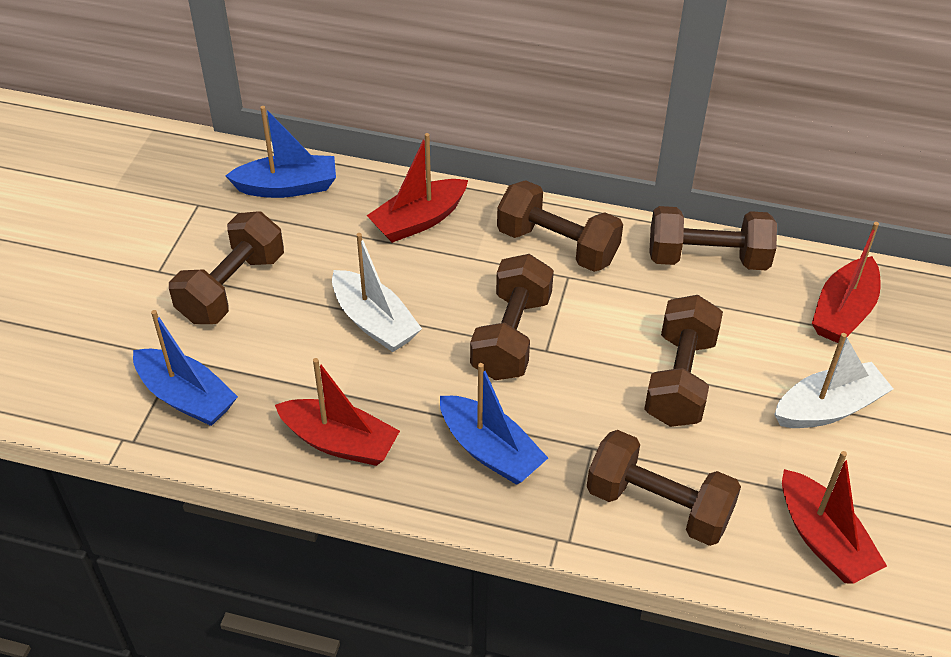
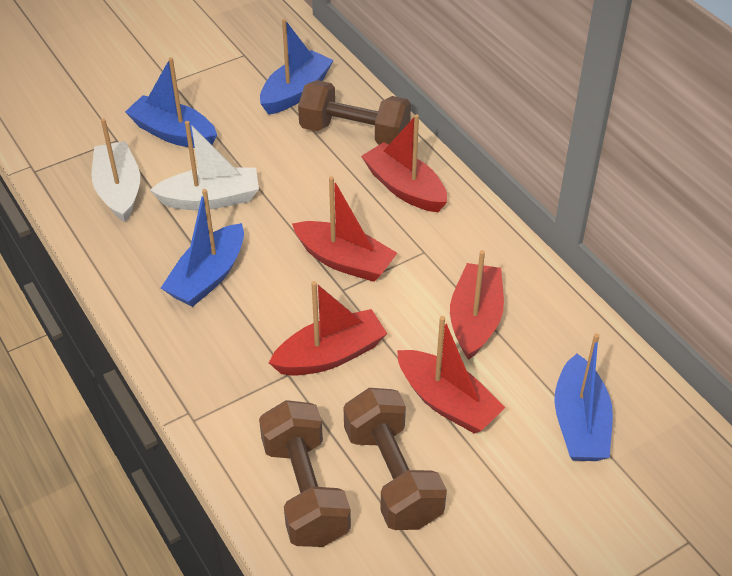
blue boat: [133,310,238,426] [225,106,336,198] [440,363,548,485] = 3 -> [125,57,217,148] [161,189,244,307] [260,19,334,115] [554,333,613,461] = 4
brown dumbbell: [169,211,284,324] [470,254,554,380] [497,180,623,272] [587,430,741,546] [644,295,723,427] [649,206,777,270] = 6 -> [259,400,351,547] [298,80,411,145] [344,388,447,530] = 3
red boat: [275,358,400,466] [367,133,468,243] [782,451,887,584] [812,222,881,343] = 4 -> [269,281,387,376] [292,176,397,282] [361,114,447,212] [397,316,506,434] [450,250,504,360] = 5

